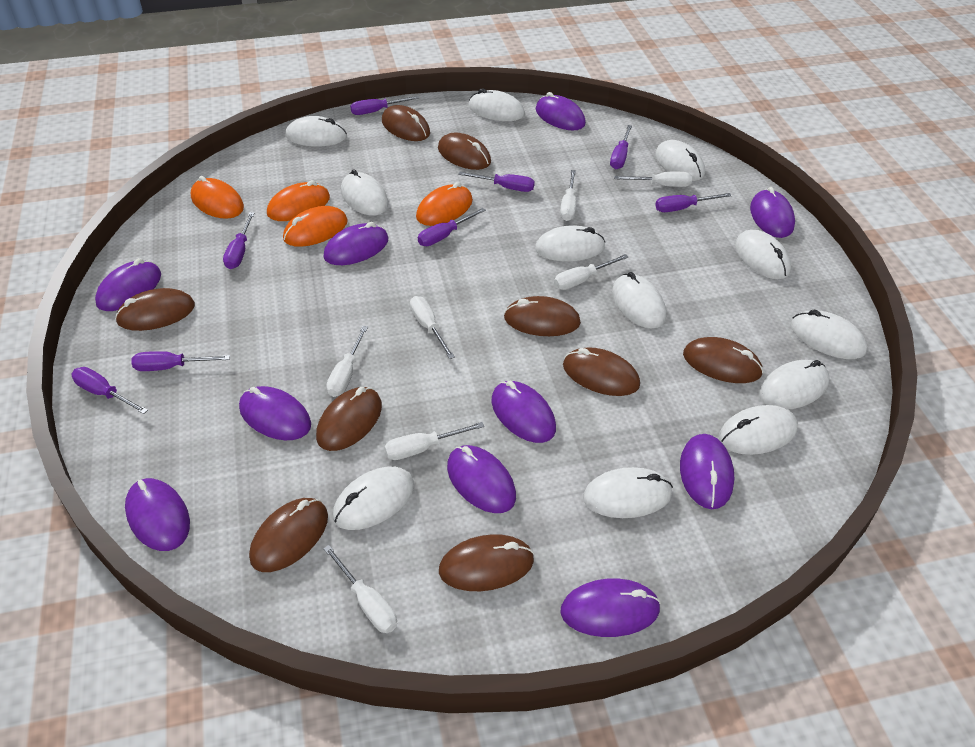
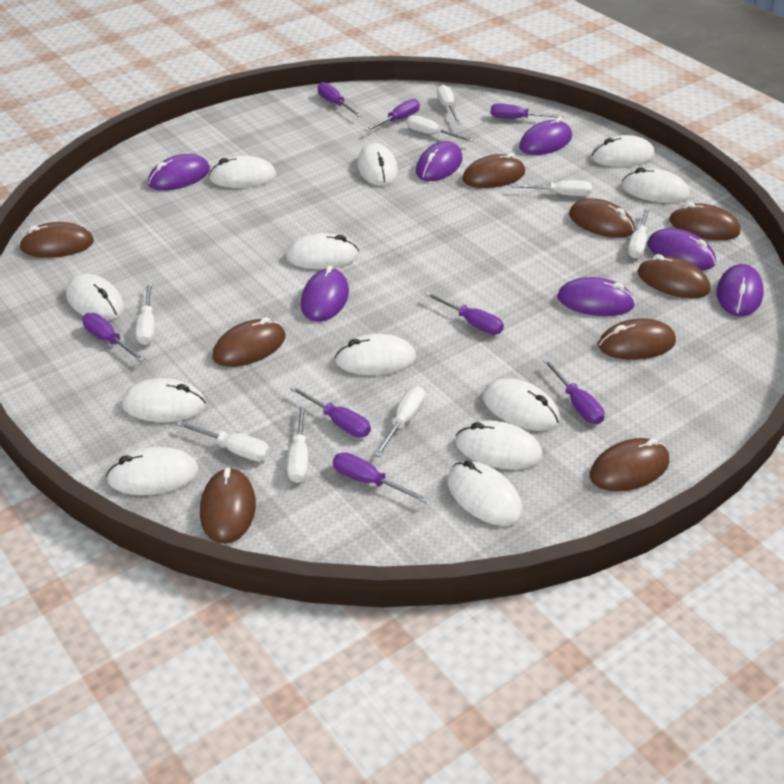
orange mouse: [191,176,244,219] [267,180,330,221] [283,206,348,247] [416,182,473,226] = 4 -> none = 0
purple mouse: [95,258,161,311] [125,478,190,551] [239,386,311,440] [323,222,388,265] [447,445,516,513] [492,381,556,443] [535,92,586,131] [560,578,661,637] [680,434,734,509] [750,187,795,238] = 10 -> [148,154,210,191] [301,265,349,322] [416,141,463,181] [519,117,572,155] [557,277,635,316] [647,228,716,270] [717,264,764,316] = 7
white screwdriver: [323,545,397,633] [326,326,368,397] [384,422,484,460] [410,296,455,359] [554,254,628,290] [560,170,576,221] [614,172,692,187] = 7 -> [136,283,155,345] [176,421,270,461] [287,404,308,483] [374,386,425,457] [407,115,474,142] [437,85,461,124] [511,180,592,196] [628,207,650,258] = 8

